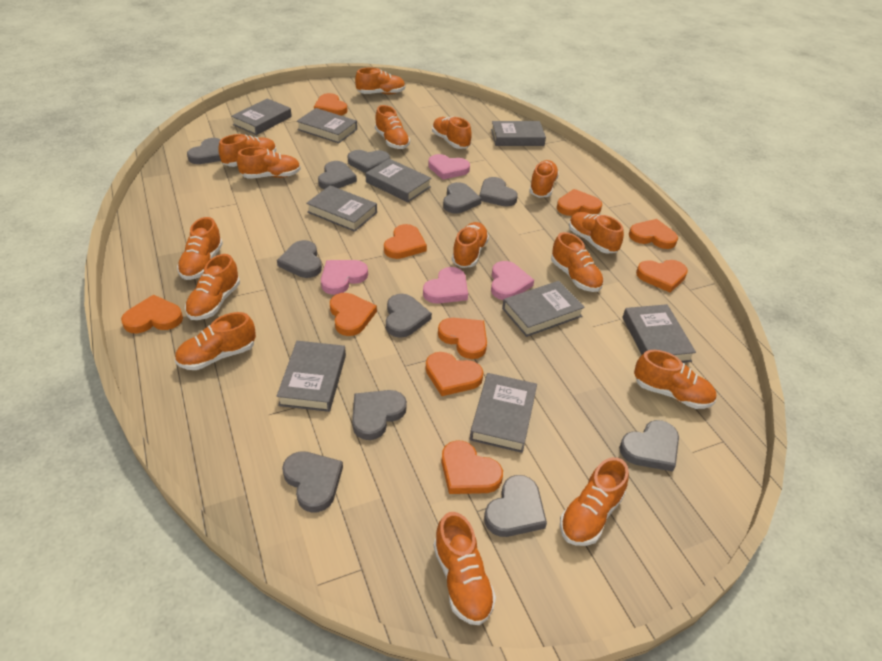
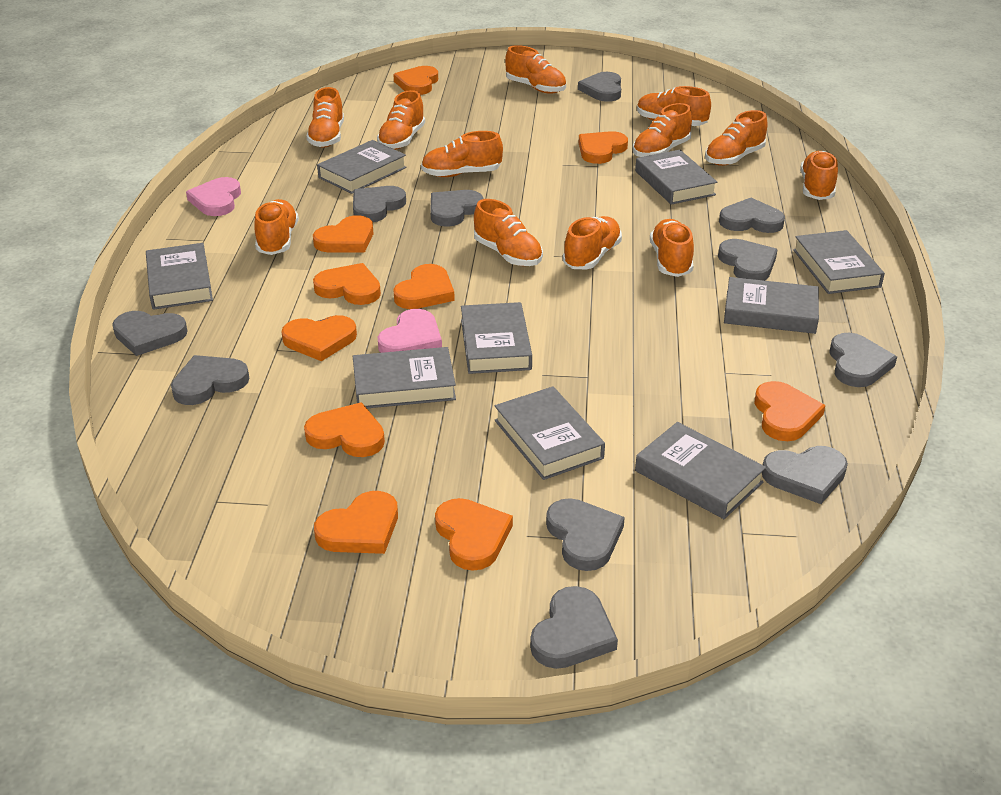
orange shoe: [175,312,256,370] [177,217,223,280] [185,254,240,320] [218,134,276,167] [237,147,301,179] [355,67,405,94] [375,105,410,149] [432,117,472,149] [434,512,496,625] [452,222,489,268] [529,160,559,198] [551,232,604,292] [560,457,629,546] [569,212,624,253] [634,350,716,409] = 15 -> [254,199,299,255] [306,87,344,148] [377,90,425,150] [421,131,503,177] [474,199,543,266] [505,45,566,94] [563,216,622,269] [633,103,692,157] [637,86,711,126] [650,219,694,277] [705,110,767,166] [800,151,838,200] = 12
pink heart: [321,260,368,295] [423,267,468,304] [428,154,470,180] [491,261,534,300] = 4 -> [186,177,241,216] [378,309,442,353] = 2

